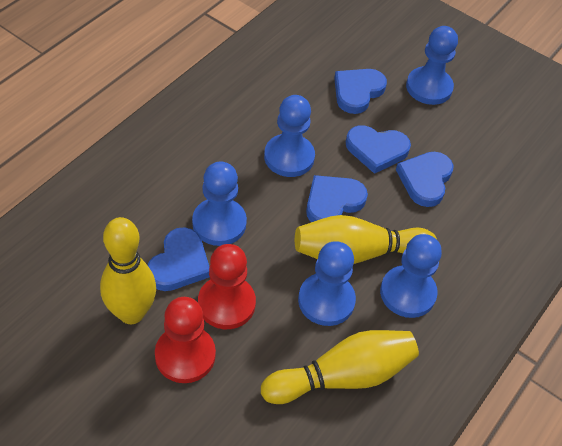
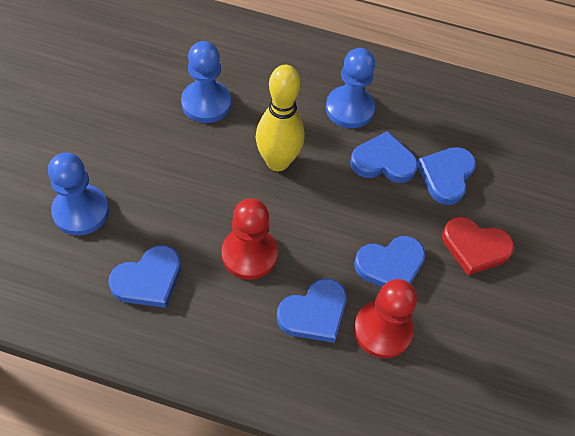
blue pawn: [192,161,247,246] [264,95,315,177] [298,241,356,326] [380,234,442,318] [406,26,458,105] = 5 -> [48,153,109,236] [181,41,231,123] [326,48,375,128] = 3
red heart: none = 0 -> [442,217,514,276] = 1
yellow bowling pin: [100,217,156,324] [261,330,419,404] [295,215,437,264] = 3 -> [256,65,304,171] = 1

